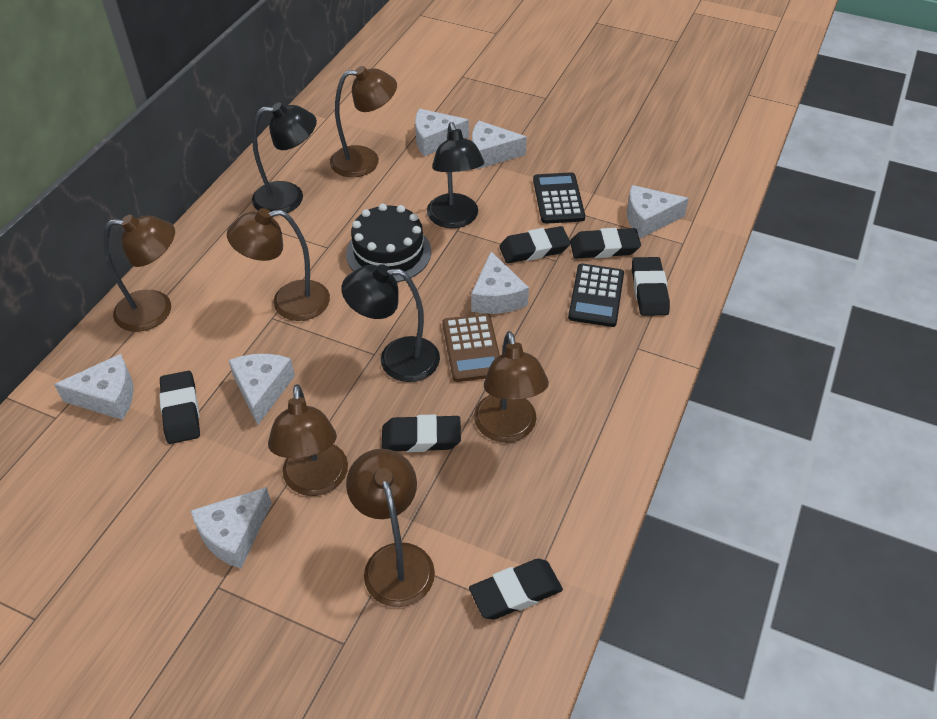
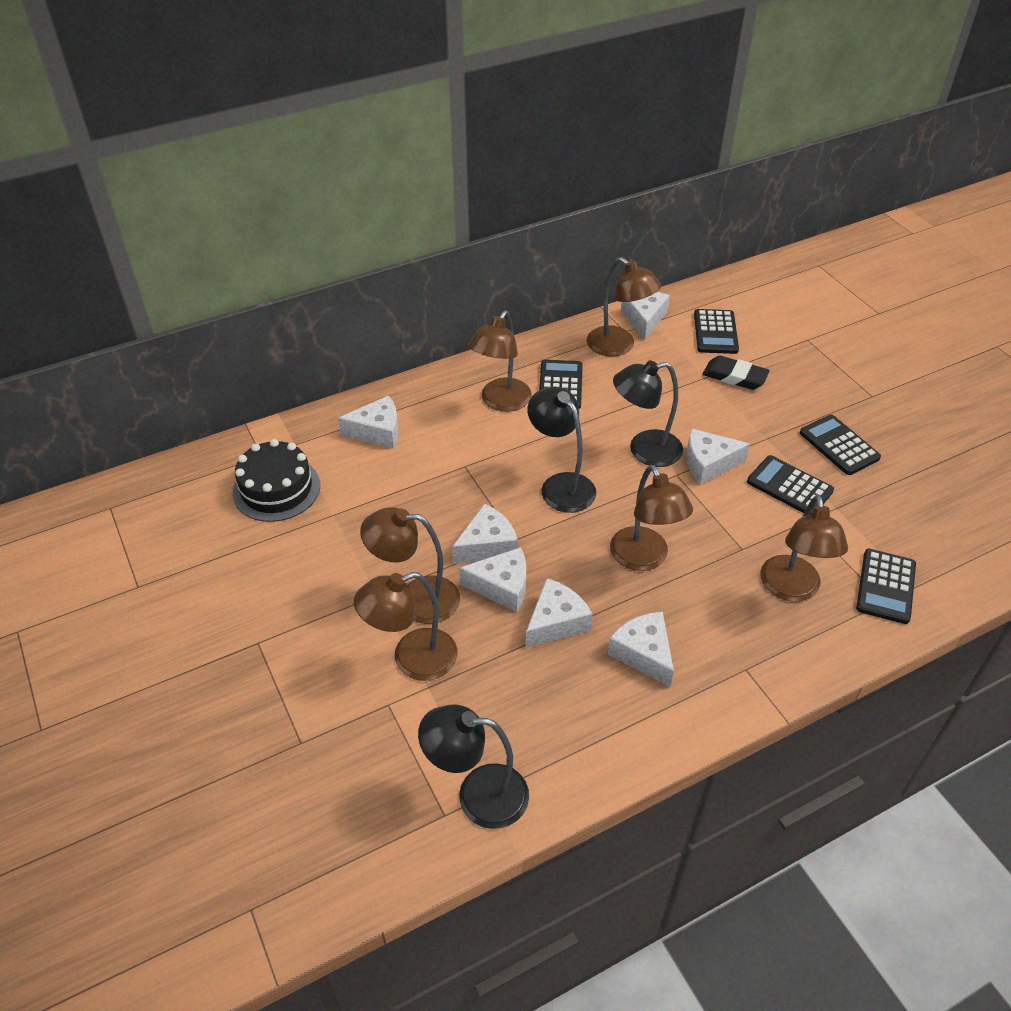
black calculator: [533,172,585,224] [568,264,624,327] = 2 -> [539,359,583,409] [694,309,739,354] [747,455,834,514] [800,415,881,475] [856,549,916,624] = 5
black eraser: [159,371,200,444] [382,414,461,452] [469,559,563,620] [499,226,571,263] [570,228,641,259] [632,257,670,316] = 6 -> [703,355,770,390] = 1
brown calculator: [442,314,500,382] = 1 -> none = 0

